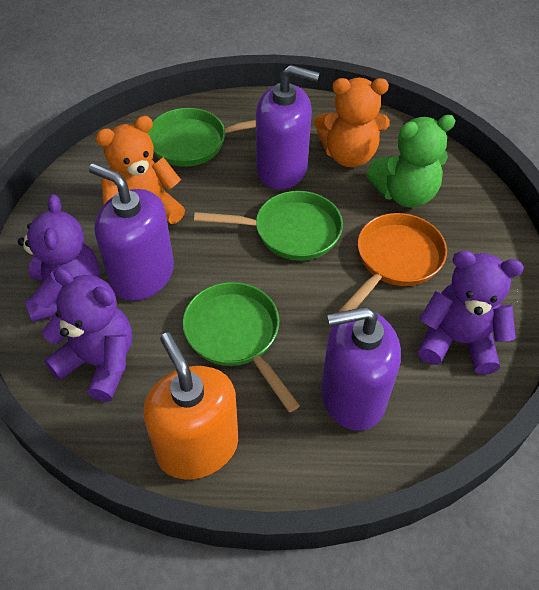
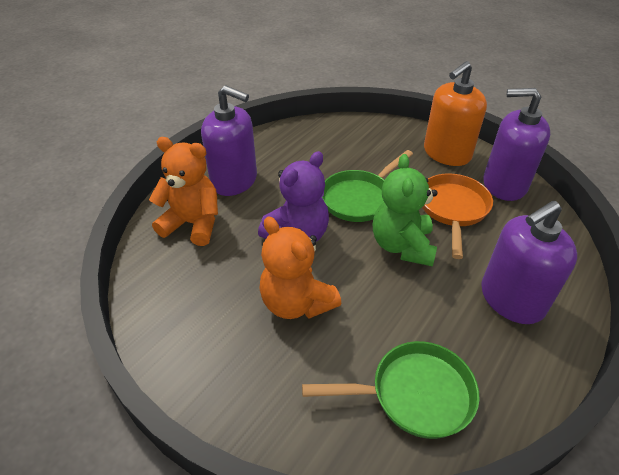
green pan: [147,108,256,167] [183,282,300,412] [194,191,343,261] = 3 -> [302,341,480,439] [322,150,413,222] = 2
purple teddy bear: [18,194,100,322] [42,268,132,402] [418,250,524,375] = 3 -> [258,151,329,242] = 1

